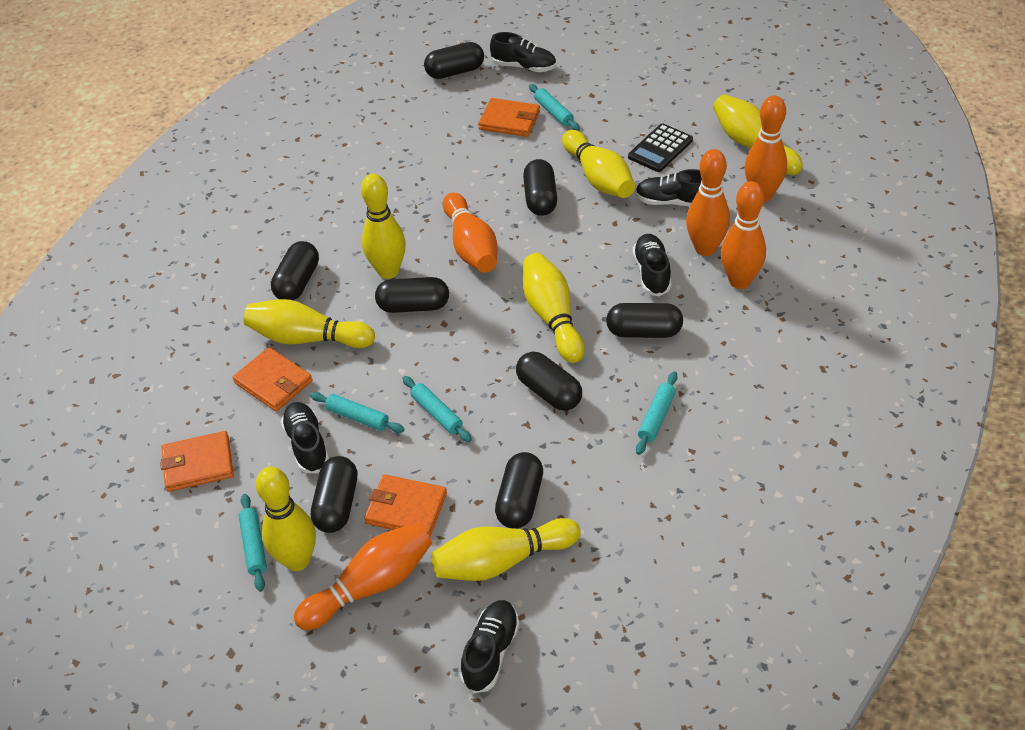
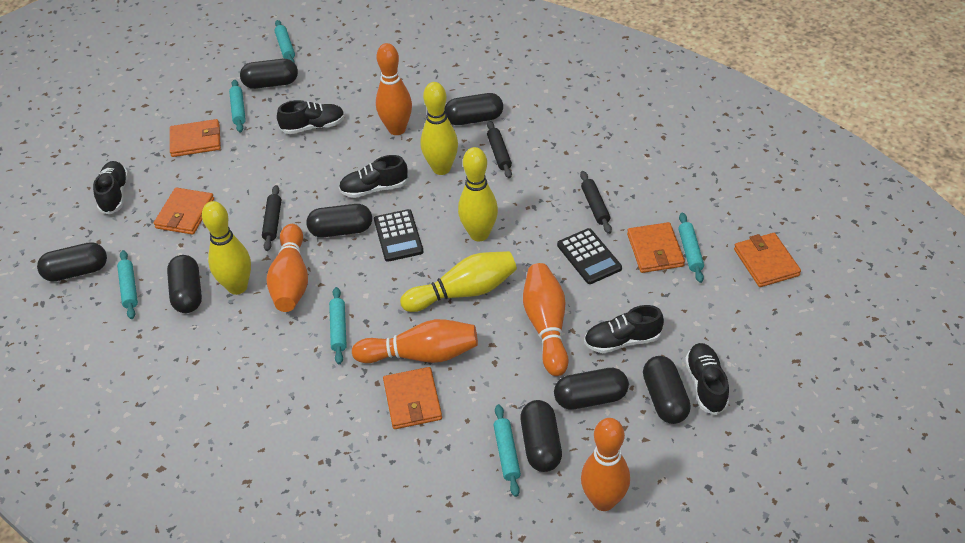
black calculator: [628,123,693,172] = 1 -> [374,209,424,262] [557,228,622,284] = 2
black rolling pin: none = 0 -> [262,185,281,251] [487,121,512,178] [580,171,612,234] = 3
orange wallet: [160,431,234,492] [233,347,312,411] [364,474,447,537] [478,98,540,137] = 4 -> [154,187,214,235] [170,119,221,157] [383,367,442,429] [627,222,685,273] [734,233,801,287] = 5
turquoise rolling pin: [238,494,267,592] [310,392,404,433] [402,376,472,442] [529,84,580,131] [636,372,678,455] = 5 -> [117,250,138,319] [229,80,246,132] [274,20,295,63] [329,287,347,364] [494,404,521,497] [678,213,704,283] = 6
yellow bowling pin: [243,299,375,348] [256,467,316,571] [361,174,406,279] [431,518,581,581] [523,253,585,363] [562,130,635,198] [713,94,803,175] = 7 -> [202,201,251,295] [400,251,517,312] [421,82,458,175] [458,147,498,241] = 4

